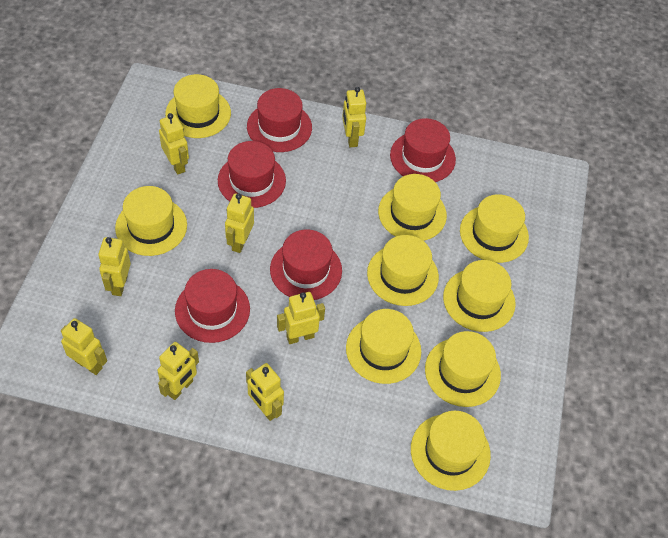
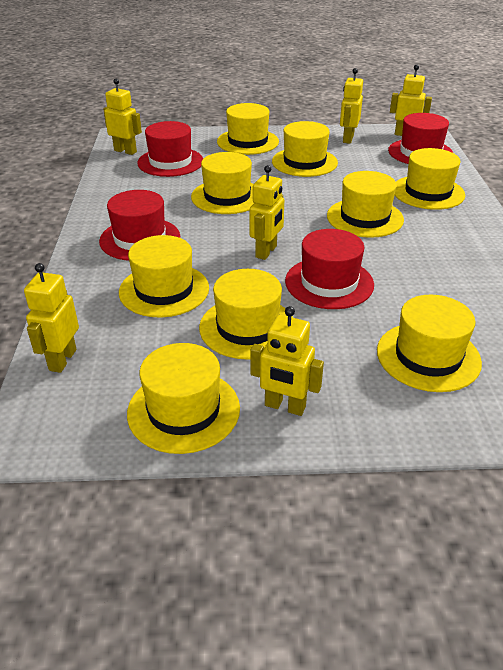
red hat: [175,269,250,343] [218,141,286,208] [247,88,312,152] [270,229,342,300] [390,118,456,182] = 5 -> [99,190,180,261] [137,121,203,177] [285,229,374,309] [388,113,453,164] = 4
yellow robot: [61,318,107,375] [98,237,131,296] [157,342,199,400] [159,113,189,175] [225,193,254,253] [246,363,284,421] [277,292,325,344] [342,87,366,147] = 8 -> [24,263,79,373] [103,79,142,155] [250,165,284,260] [250,306,324,416] [340,68,363,144] [390,65,432,136] = 6

